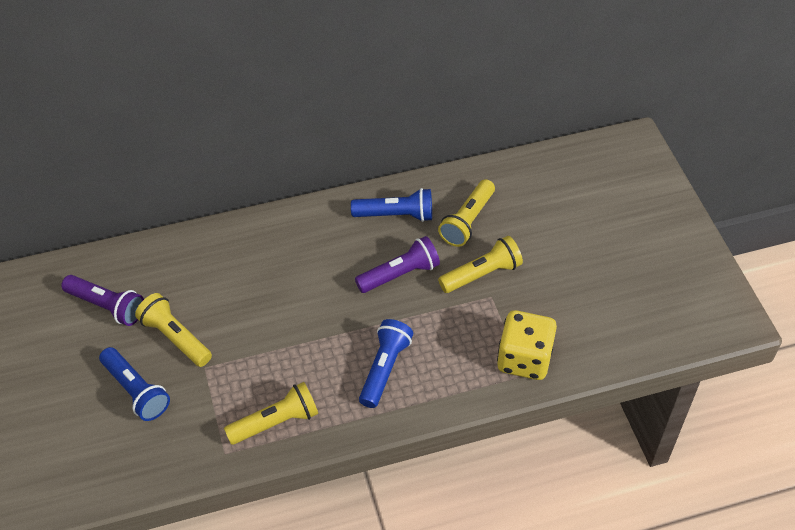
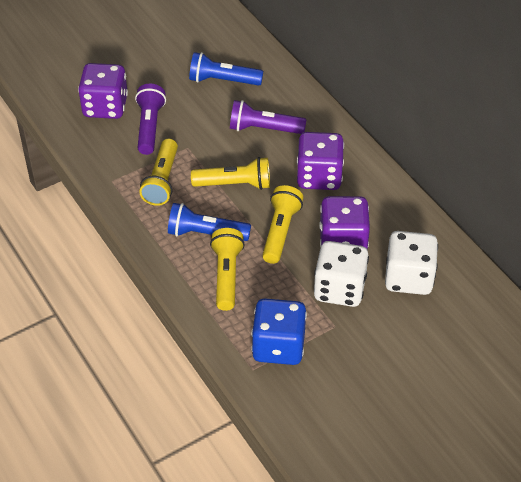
blue dice: none = 0 -> [251,298,307,365] = 1
blue flashlight: [99,347,170,421] [351,188,432,222] [359,319,413,408] = 3 -> [168,203,251,241] [189,52,263,85] = 2
purple dice: none = 0 -> [78,63,128,119] [297,132,344,190] [319,196,370,249] = 3
white dice: none = 0 -> [314,241,369,307] [385,231,438,295] = 2
yellow dice: [497,310,557,380] = 1 -> none = 0

